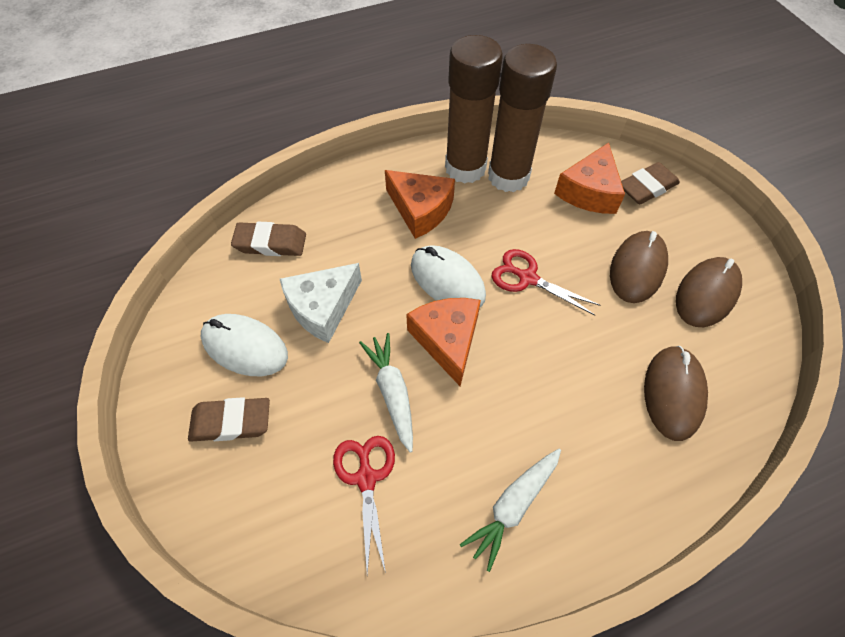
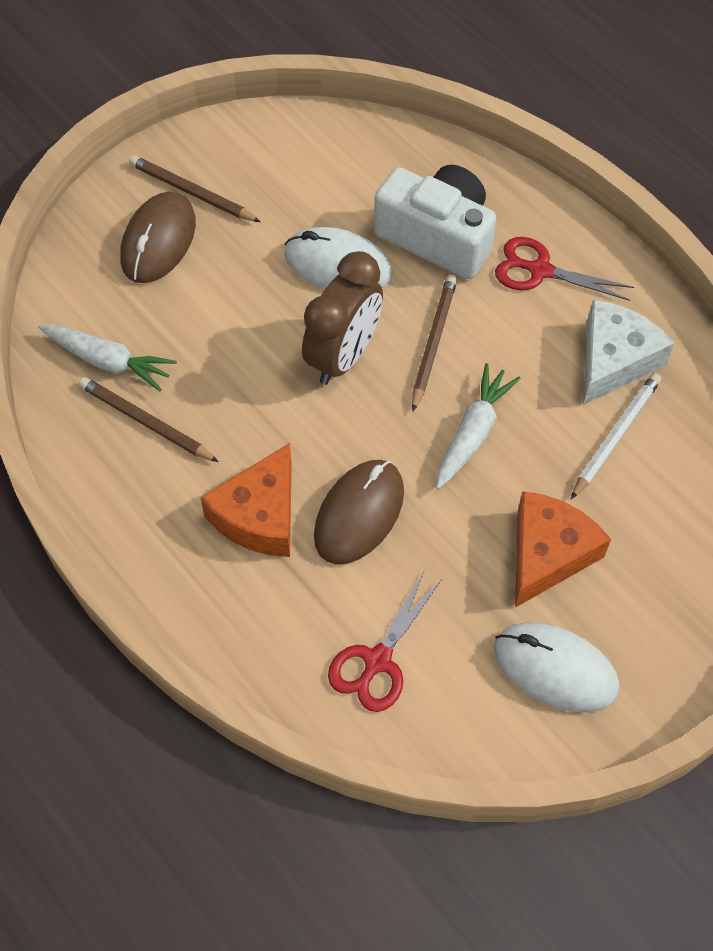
brown clock: none = 0 -> [302,251,383,385] = 1
brown eraser: [188,397,270,442] [231,222,306,256] [621,162,680,204] = 3 -> none = 0
brown glue stick: [445,35,503,184] [488,44,557,192] = 2 -> none = 0
brown mouse: [610,231,668,303] [644,346,708,441] [676,257,742,327] = 3 -> [120,192,196,283] [314,460,404,565] = 2
brown pencil: none = 0 -> [79,377,219,462] [129,155,260,222] [412,275,457,411] = 3
orange cheese: [385,170,455,239] [406,298,481,386] [554,142,625,214] = 3 -> [200,443,292,557] [515,491,611,608] = 2
white camera: none = 0 -> [374,165,496,279] = 1
white pencil: none = 0 -> [571,373,662,499] = 1

